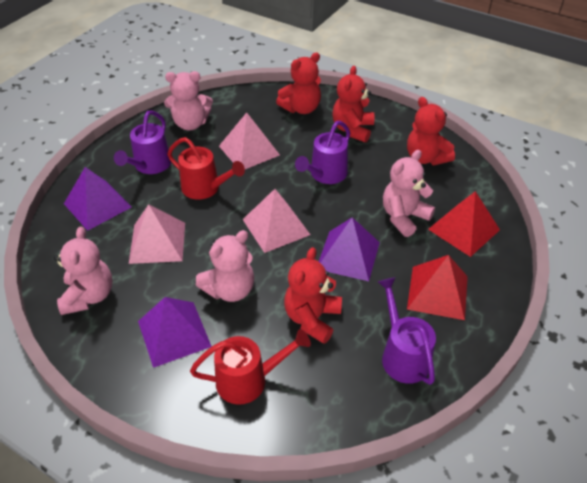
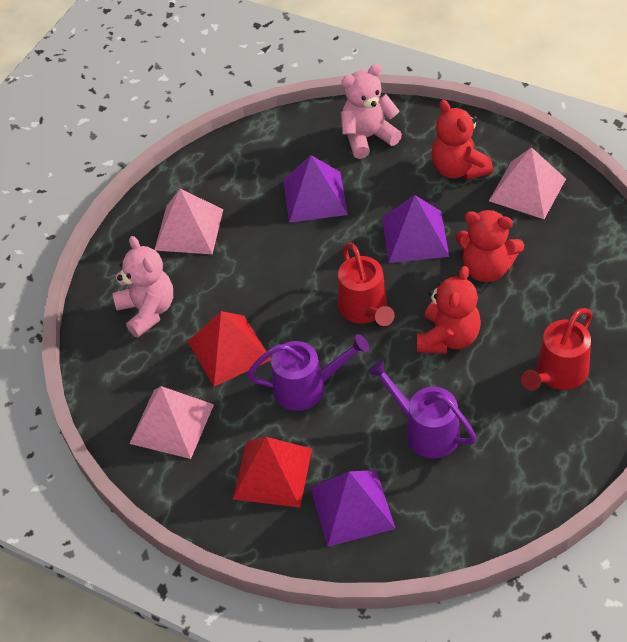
pink teddy bear: [54,227,112,315] [164,71,213,130] [196,230,254,302] [383,150,435,237] = 4 -> [113,236,173,338] [341,64,402,159] = 2
purple watering can: [114,110,171,174] [295,121,350,184] [378,277,436,385] = 3 -> [247,334,369,411] [367,360,476,458] = 2
red teddy bear: [276,53,321,114] [284,247,342,344] [332,66,375,142] [407,97,455,165] = 4 -> [417,266,481,353] [431,100,493,180] [456,210,524,282] = 3

